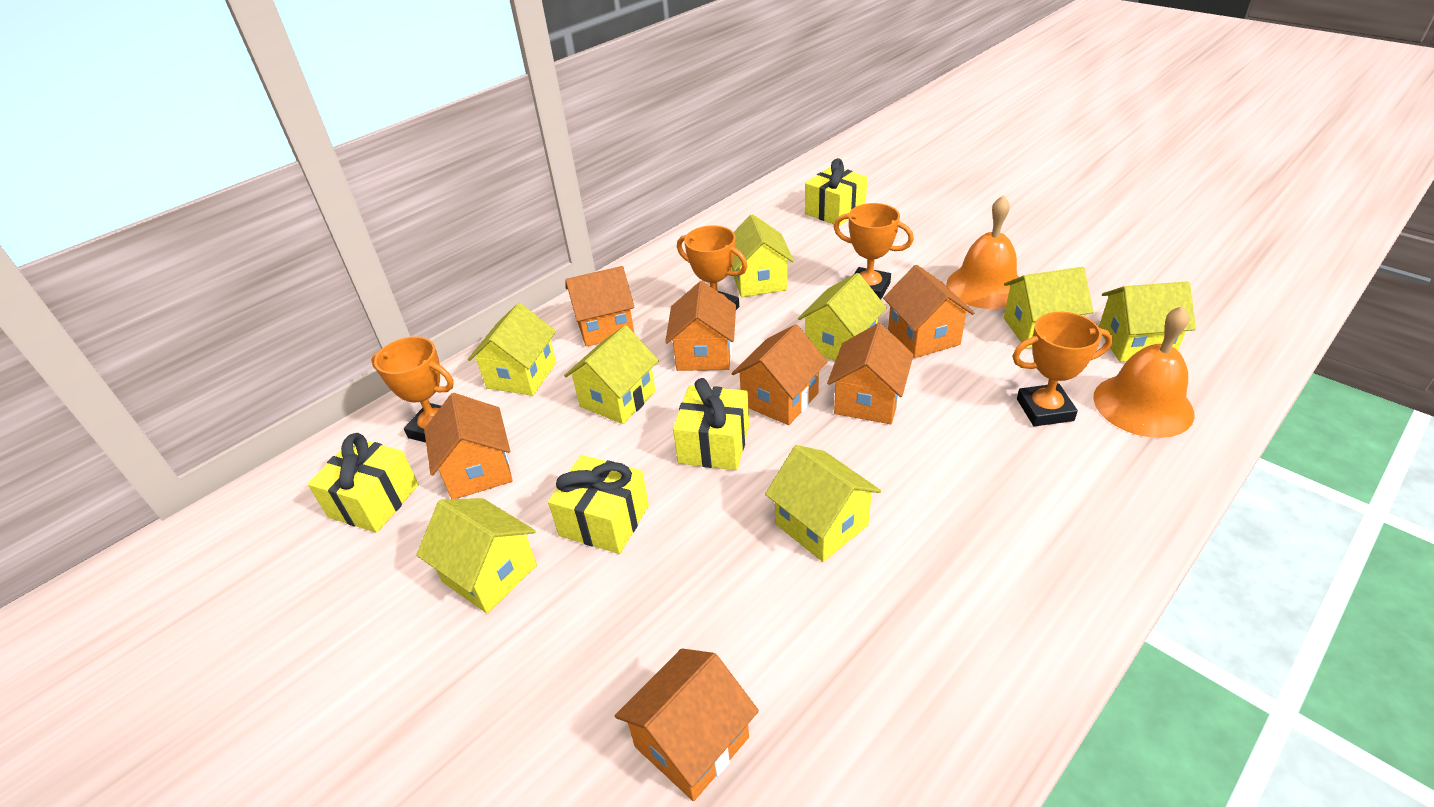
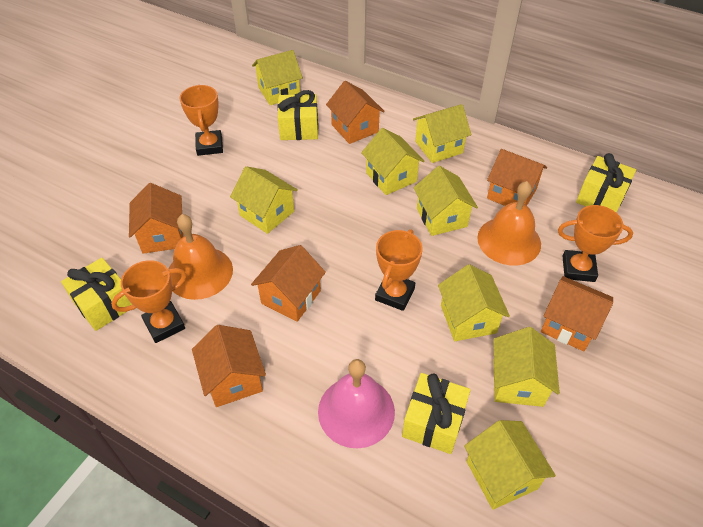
orange house: [424,393,513,499] [565,266,635,347] [615,648,759,801] [665,281,736,371] [731,324,827,425] [827,323,914,424] [883,265,974,358] = 7 -> [129,183,183,254] [192,325,266,407] [251,245,326,322] [326,81,385,144] [487,149,547,206] [541,276,613,351] = 6
pink bell: none = 0 -> [318,359,395,448] = 1

